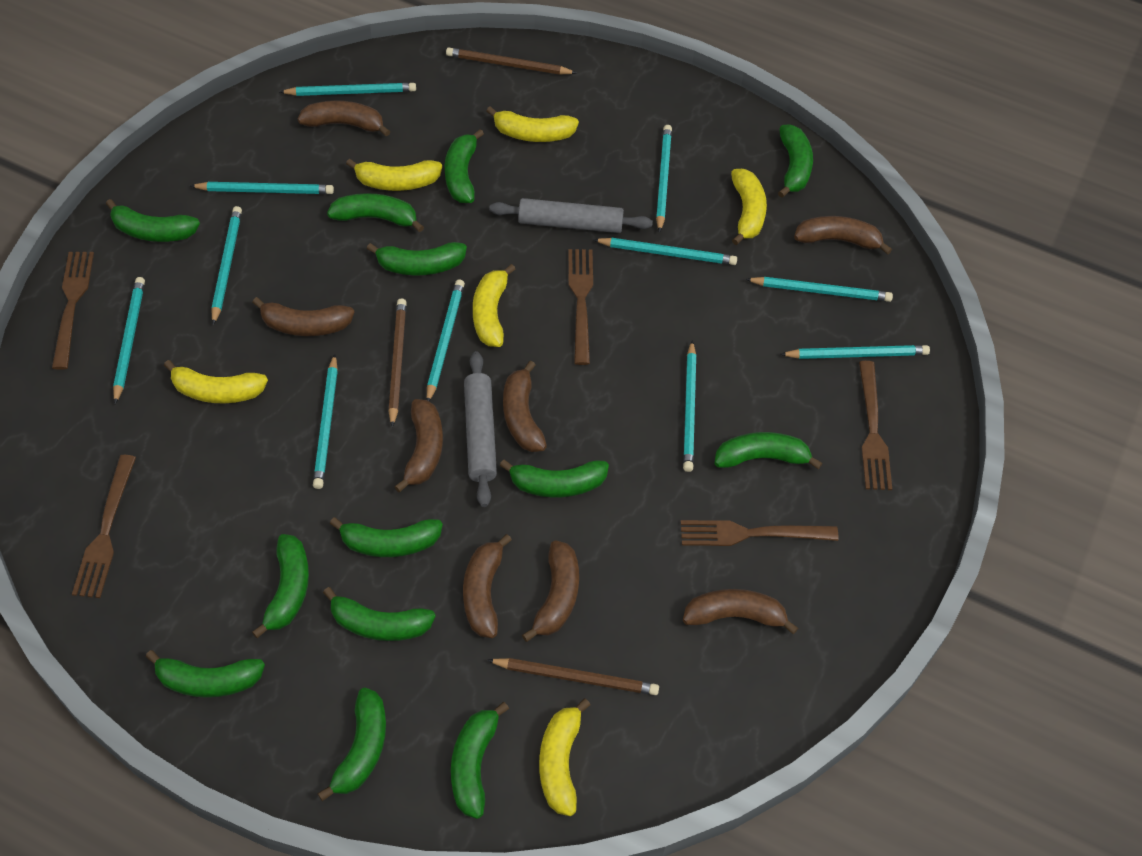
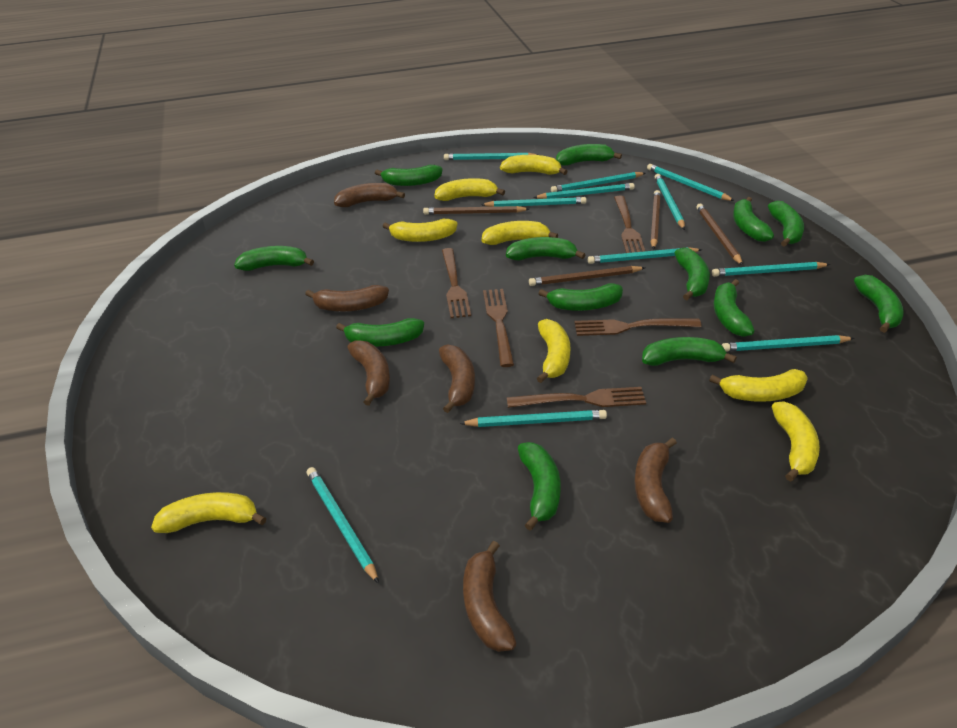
brown banana: [252,297,354,336] [298,100,391,137] [394,399,443,492] [463,534,512,638] [503,360,547,452] [522,540,579,642] [683,589,798,634] [794,216,892,255] = 8 -> [305,285,389,312] [334,183,405,207] [347,340,390,406] [439,344,475,413] [463,541,516,652] [634,438,677,523] = 6
brown pencil: [388,298,407,427] [446,47,576,75] [487,658,659,695] = 3 -> [423,206,529,215] [529,266,645,286] [650,190,661,250] [696,204,743,266] = 4
grey rolling pin: [464,351,497,507] [489,198,653,233] = 2 -> none = 0
yellow banana: [164,360,268,403] [346,158,442,191] [473,264,516,347] [486,106,579,142] [539,698,590,816] [731,169,767,245] = 6 -> [151,492,266,533] [382,219,457,242] [434,178,505,201] [482,221,558,245] [500,155,568,175] [537,319,570,383] [709,369,808,402] [771,401,820,482] = 8

